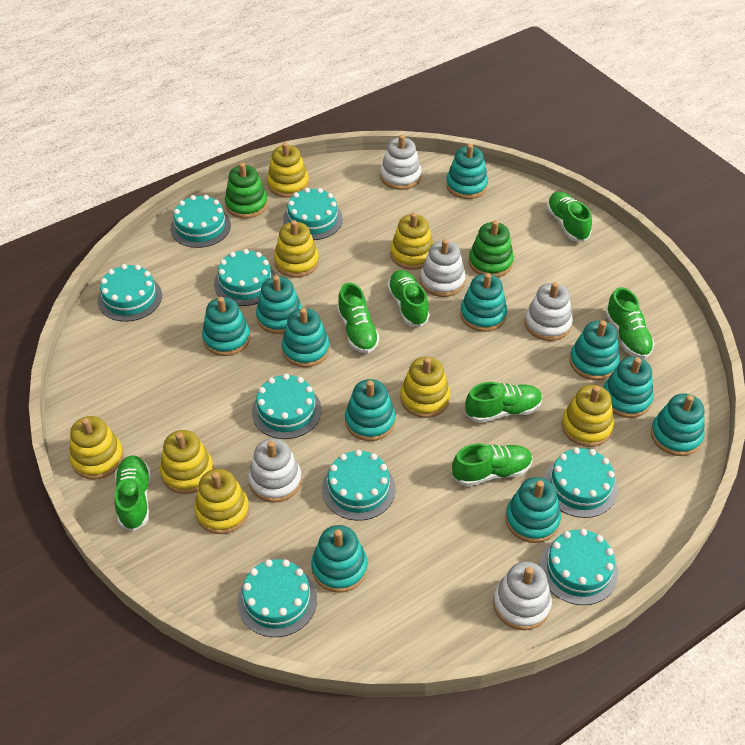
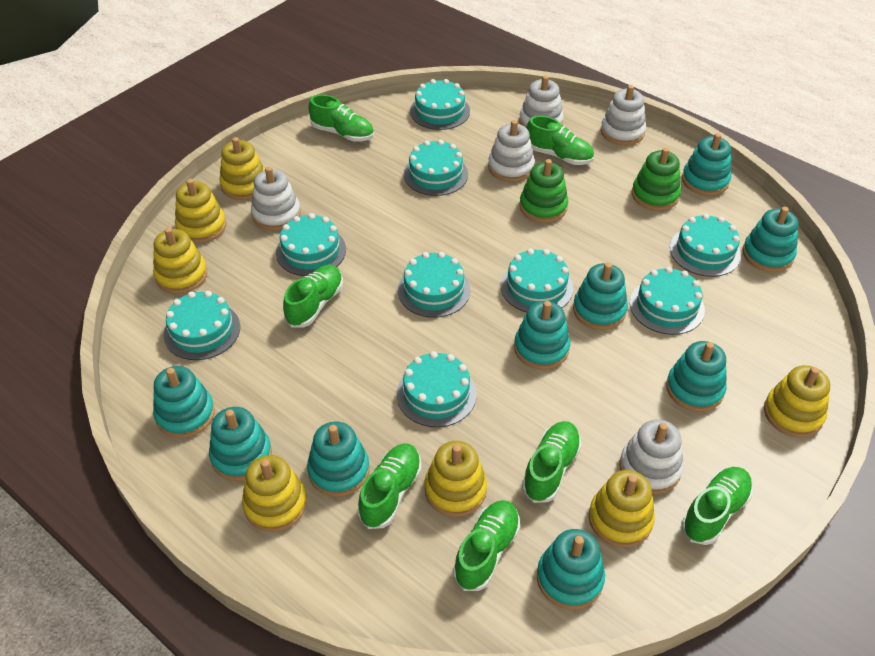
turquoise stacking toy: [202,297,250,356] [256,275,302,334] [282,308,330,367] [311,525,368,593] [345,379,396,441] [446,144,488,199] [460,273,507,332] [506,477,561,543] [570,321,620,380] [603,357,654,418] [651,394,705,456] = 11 -> [153,366,215,438] [209,407,272,481] [307,421,369,497] [514,301,570,370] [537,529,605,610] [573,262,628,330] [666,341,727,412] [682,133,731,196] [743,207,799,272] = 9
yellow stacking toy: [69,416,124,480] [160,430,214,494] [194,469,250,534] [267,142,309,198] [274,220,319,277] [390,213,434,270] [400,357,450,418] [562,385,614,447] = 8 -> [153,227,207,294] [175,179,226,243] [219,137,265,200] [242,455,307,532] [424,441,487,517] [589,470,655,548] [764,365,830,437] = 7

